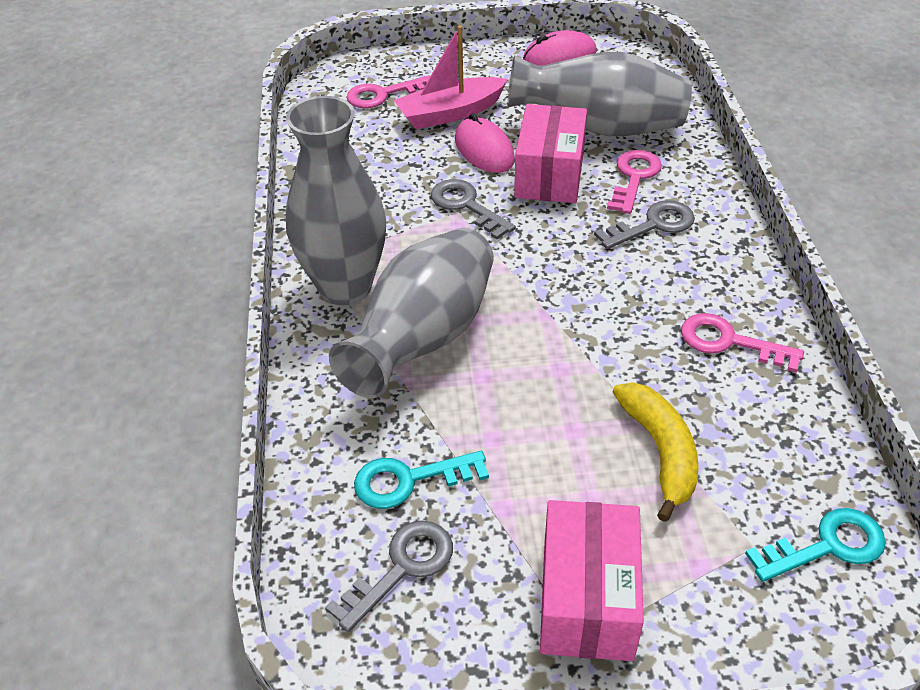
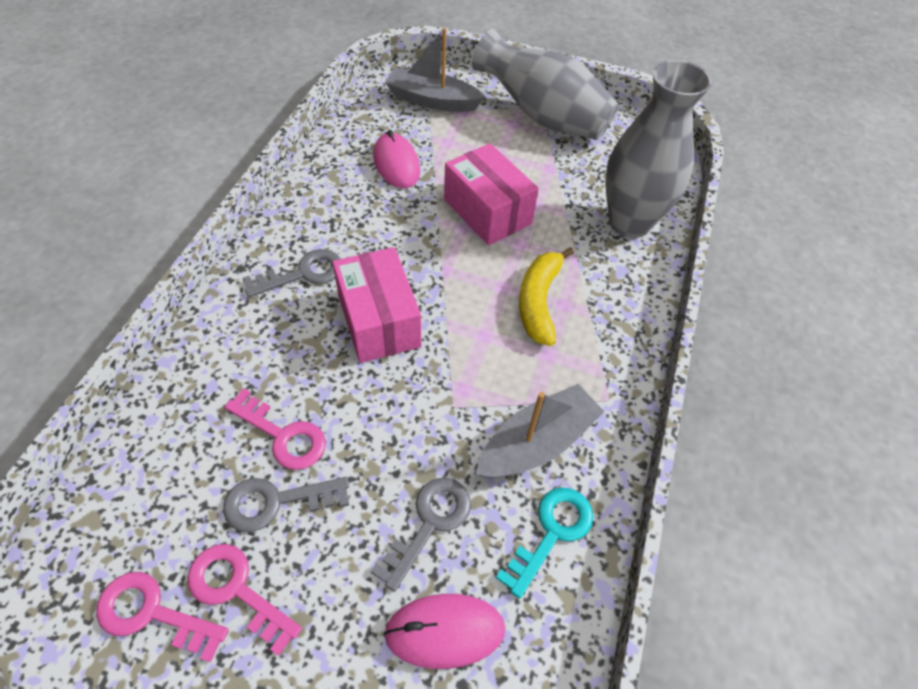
grey boat: none = 0 -> [385,28,486,112] [475,384,604,478] = 2
grey vase: [286,96,386,305] [329,228,494,398] [507,52,692,136] = 3 -> [472,29,619,140] [605,60,712,238] = 2
pink boat: [394,25,508,129] = 1 -> none = 0
turquoise key: [354,451,489,509] [745,508,886,582] = 2 -> [496,488,594,599] = 1

